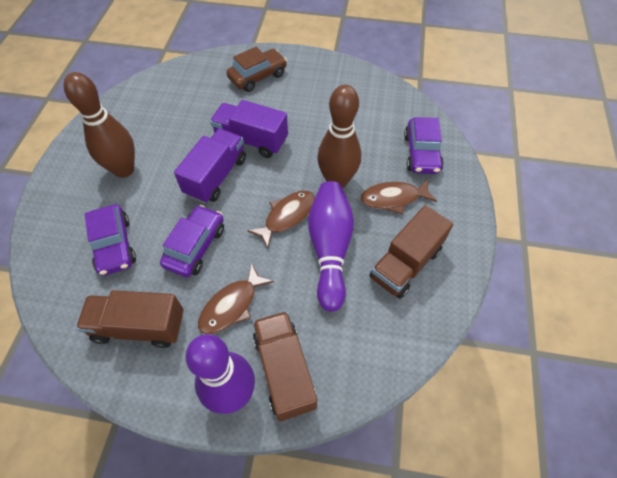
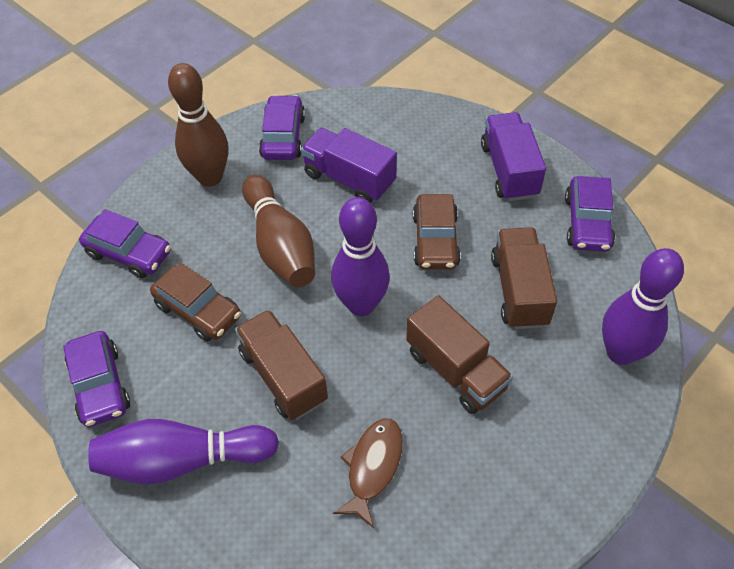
brown car: [226,47,287,92] = 1 -> [150,263,241,342] [413,194,461,269] = 2
brown fish: [198,263,274,334] [248,191,315,249] [360,179,437,214] = 3 -> [333,418,403,528] = 1
purple bowling pin: [186,334,255,414] [308,181,354,312] = 2 -> [88,419,279,485] [331,197,390,316] [602,248,684,365] = 3
purple car: [85,204,136,276] [160,205,224,277] [404,117,444,174] = 3 -> [63,331,130,427] [79,209,171,279] [259,95,305,160] [565,176,615,252] = 4

